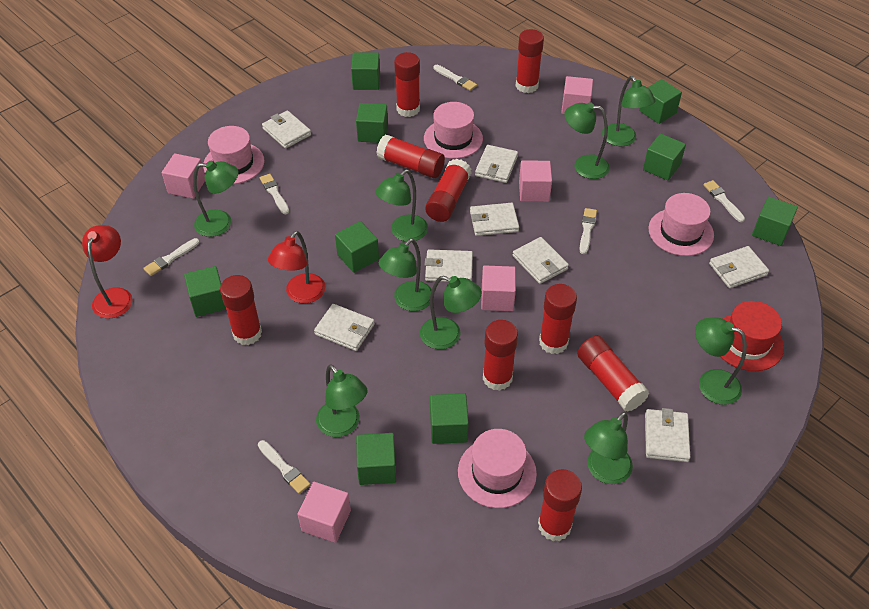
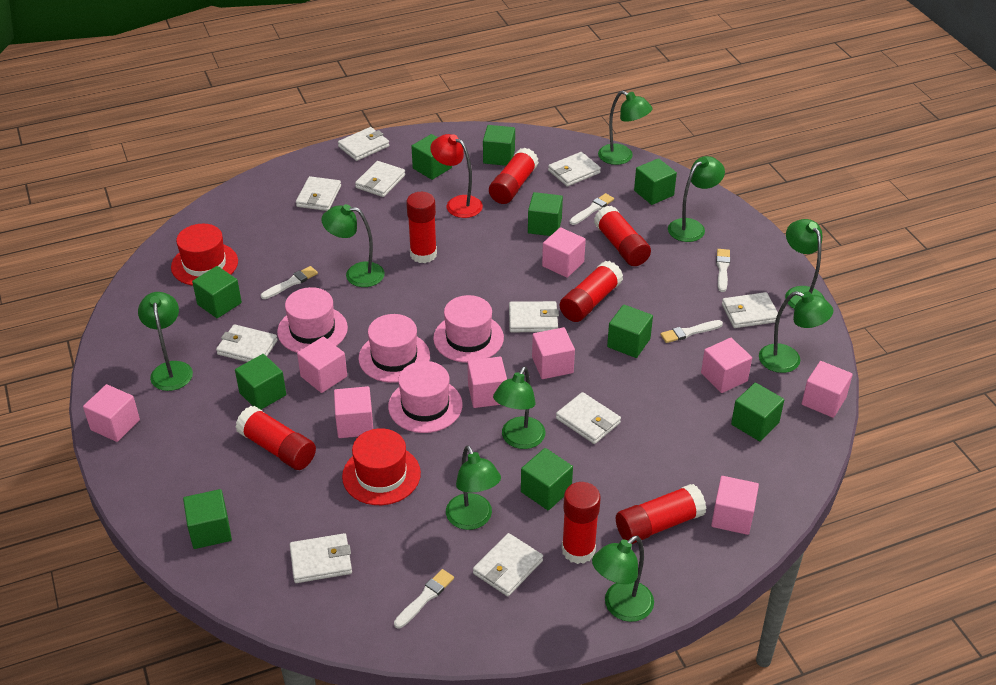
green cube: [184,266,226,317] [335,221,379,273] [351,52,380,90] [356,103,388,143] [356,433,396,485] [430,394,469,444] [639,79,682,124] [643,133,686,181] [752,196,798,246] = 9 -> [183,489,232,549] [192,266,242,318] [235,354,286,410] [411,134,452,180] [483,125,515,166] [521,448,573,510] [528,192,563,236] [607,304,653,358] [634,158,677,205] [731,383,784,441] = 10
pink cube: [162,153,205,199] [298,482,351,543] [481,265,516,311] [519,160,552,202] [561,76,593,114] = 5 -> [83,384,140,442] [297,337,347,393] [334,386,373,438] [467,357,507,408] [532,327,575,379] [542,227,586,278] [701,338,752,393] [711,476,759,535] [802,361,853,418] = 9
red glue stick: [220,275,262,345] [376,135,445,178] [394,52,420,117] [425,159,472,222] [483,320,518,391] [516,29,544,93] [538,469,582,541] [539,284,577,354] [577,336,649,412] = 9 -> [236,406,316,470] [406,192,437,263] [489,148,539,204] [560,261,623,322] [562,482,601,564] [594,206,651,266] [616,484,706,544] = 7
red hat: [721,301,784,371] = 1 -> [171,224,238,286] [342,428,421,505] = 2
red lamp: [82,225,132,318] [268,231,326,303] = 2 -> [430,134,483,218] = 1
white brush: [143,238,200,276] [258,440,311,494] [260,174,289,214] [434,65,477,91] [579,208,597,254] [704,180,745,222] = 6 -> [261,266,318,299] [394,569,454,628] [570,193,614,225] [660,320,723,343] [716,249,730,292] = 5
white wallet: [262,111,311,149] [314,304,375,351] [425,249,473,282] [470,203,519,236] [475,145,518,183] [513,237,569,284] [645,408,690,462] [709,246,769,288] = 8 -> [216,324,278,362] [290,533,352,583] [296,176,341,211] [338,127,389,161] [355,161,405,197] [473,533,543,596] [509,301,559,332] [548,152,601,186] [556,392,621,444] [722,292,778,328] = 10

